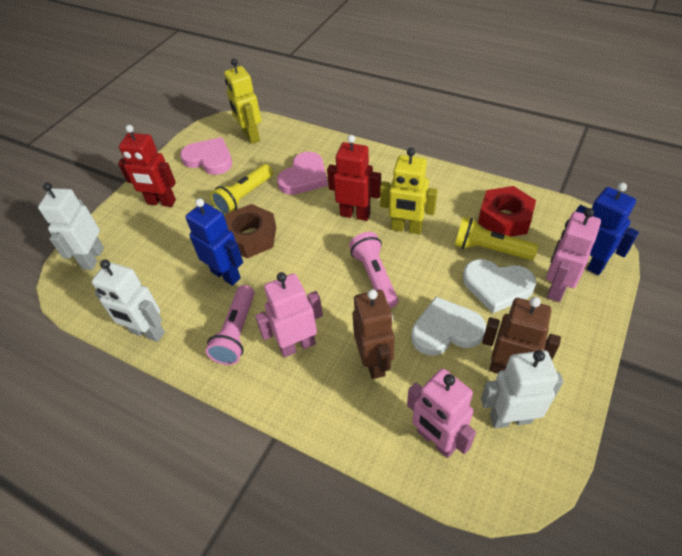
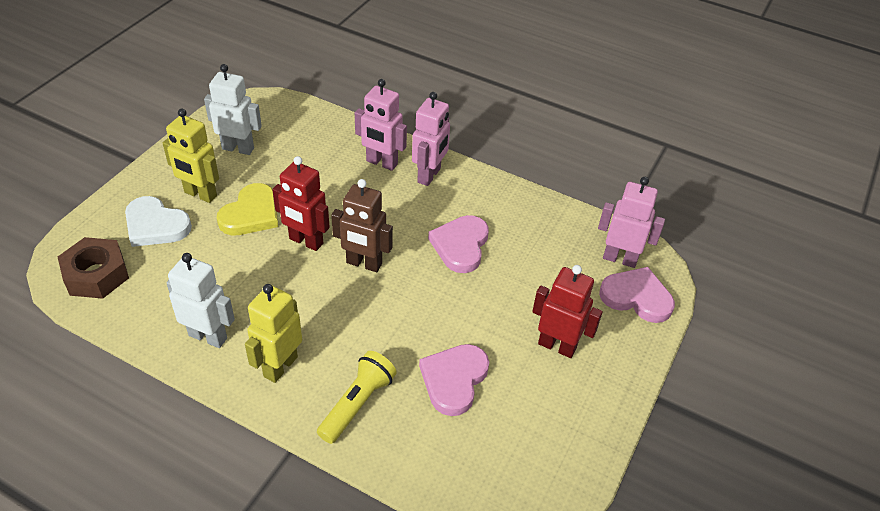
blue robot: [185,198,243,286] [575,183,639,275] = 2 -> none = 0
brown robot: [352,289,394,379] [482,297,561,373] = 2 -> [331,179,393,272] = 1
pink flashlight: [206,285,254,365] [349,232,398,308] = 2 -> none = 0
pink heart: [180,137,232,175] [277,152,328,195] = 2 -> [419,344,489,416] [428,215,489,273] [599,267,675,323] = 3
red nut: [478,186,536,237] = 1 -> none = 0
white heart: [411,297,486,356] [463,259,536,313] = 2 -> [125,196,192,247] = 1
white robot: [38,183,104,270] [92,259,165,342] [481,350,564,428] = 3 -> [167,253,235,348] [204,64,262,155] = 2
yellow flashlight: [210,164,273,215] [454,217,538,260] = 2 -> [317,351,397,444] = 1
yellow heart: none = 0 -> [217,183,278,235] = 1

